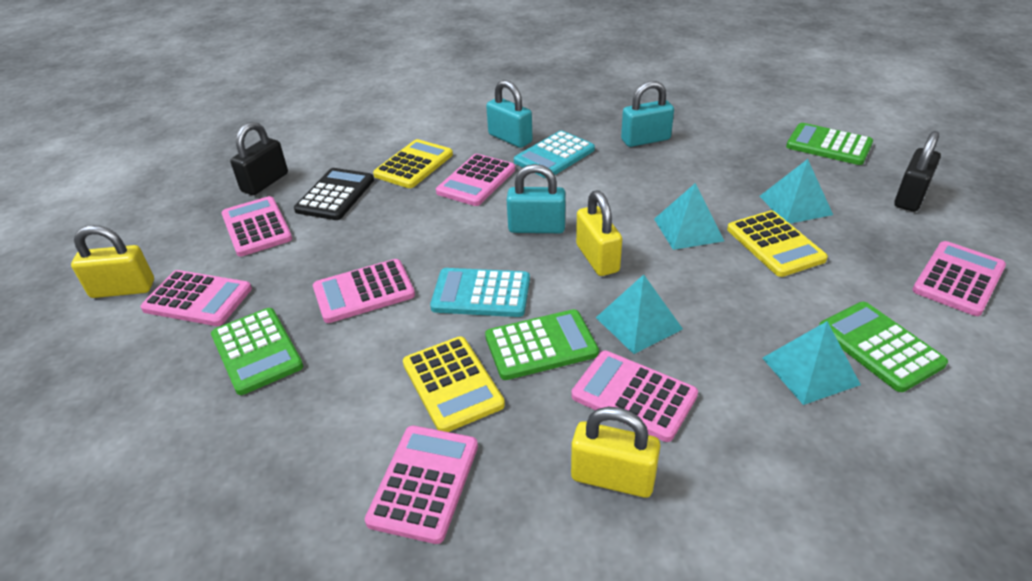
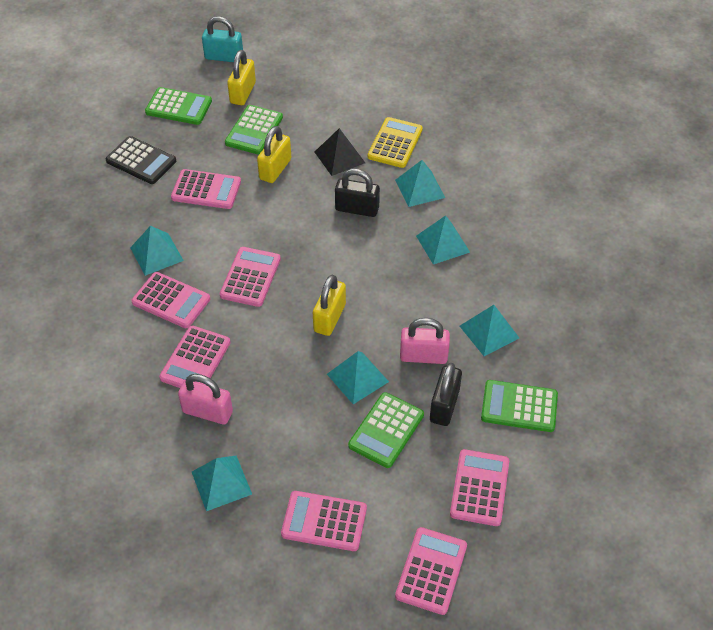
black pyramid: none = 0 -> [315,128,365,176] = 1
pink padlock: none = 0 -> [178,374,233,425] [400,318,450,364] = 2
turquoise calculator: [430,268,530,317] [514,131,595,178] = 2 -> none = 0
turquoise padlock: [486,80,533,148] [507,164,565,233] [621,81,674,147] = 3 -> [202,16,243,62] = 1
turquoise pyramid: [596,274,683,354] [654,183,724,250] [760,159,833,224] [762,321,861,405] = 4 -> [130,226,184,276] [192,456,252,511] [327,351,389,404] [395,160,445,207] [416,216,470,264] [460,305,519,356] = 6
yellow calculator: [373,139,453,188] [403,336,505,432] [727,210,828,277] = 3 -> [368,117,423,168] = 1

